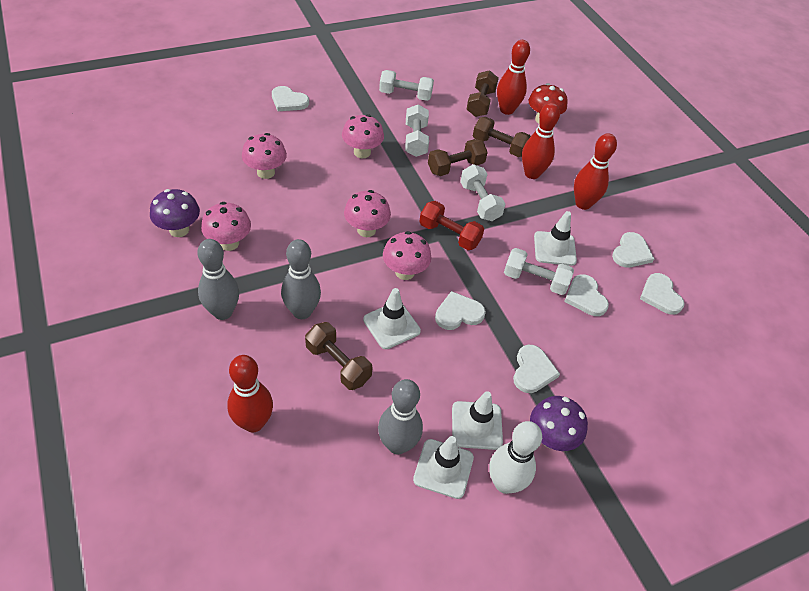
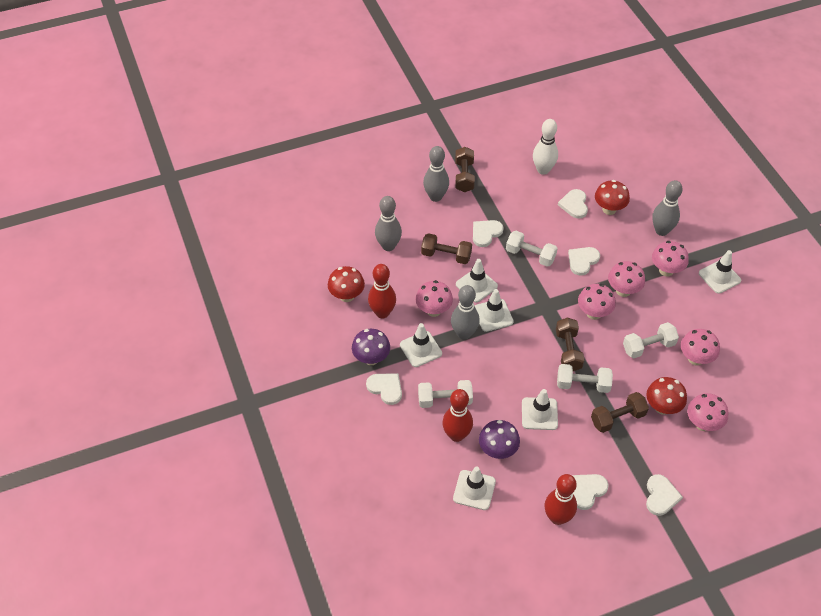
grey bowling pin: [198,239,239,320] [281,239,321,319] [378,379,423,454] = 3 -> [375,196,402,251] [423,146,449,202] [451,285,480,340] [652,180,683,236] = 4
pink mushroom: [201,202,251,251] [242,133,287,179] [342,114,384,158] [344,190,391,237] [383,231,431,280] = 5 -> [416,280,453,317] [578,284,616,320] [608,261,645,297] [652,241,689,277] [681,329,720,365] [687,393,728,431] = 6
red bowling pin: [227,355,273,433] [497,40,530,115] [522,103,560,179] [574,133,617,210] = 4 -> [368,264,396,318] [442,389,473,442] [544,474,577,525] = 3
red dumbbell: [419,201,484,250] = 1 -> none = 0
red mushroom: [529,83,568,124] = 1 -> [328,266,365,302] [595,180,630,215] [647,377,687,415] = 3
white traffic cone: [363,288,421,349] [413,436,474,499] [452,391,503,450] [534,211,577,266] = 4 -> [400,323,442,367] [453,467,496,510] [456,259,498,303] [475,289,514,332] [522,389,558,430] [699,250,741,294] = 6

